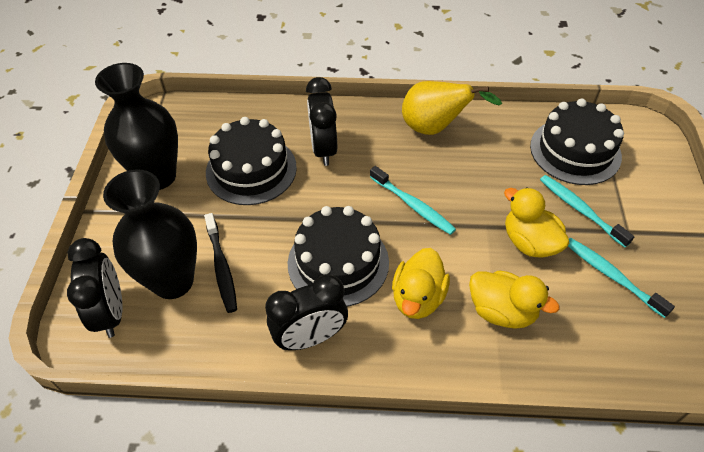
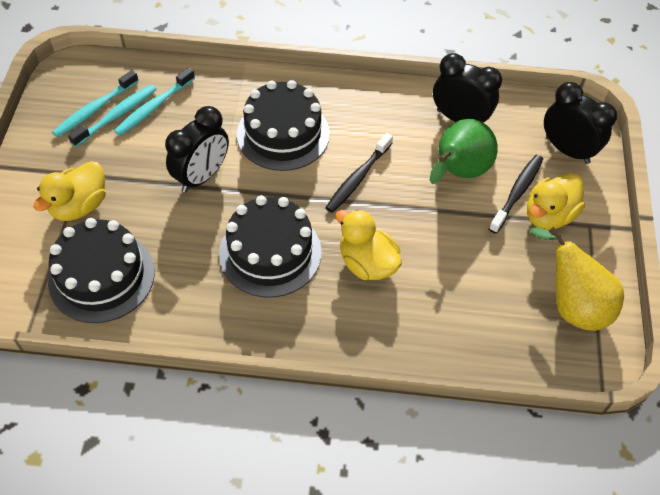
black toothbrush: [204,213,237,313] = 1 -> [325,133,393,213] [489,155,543,234] = 2
black vase: [95,63,178,190] [103,169,197,299] = 2 -> none = 0
green pear: none = 0 -> [430,119,498,184] = 1

